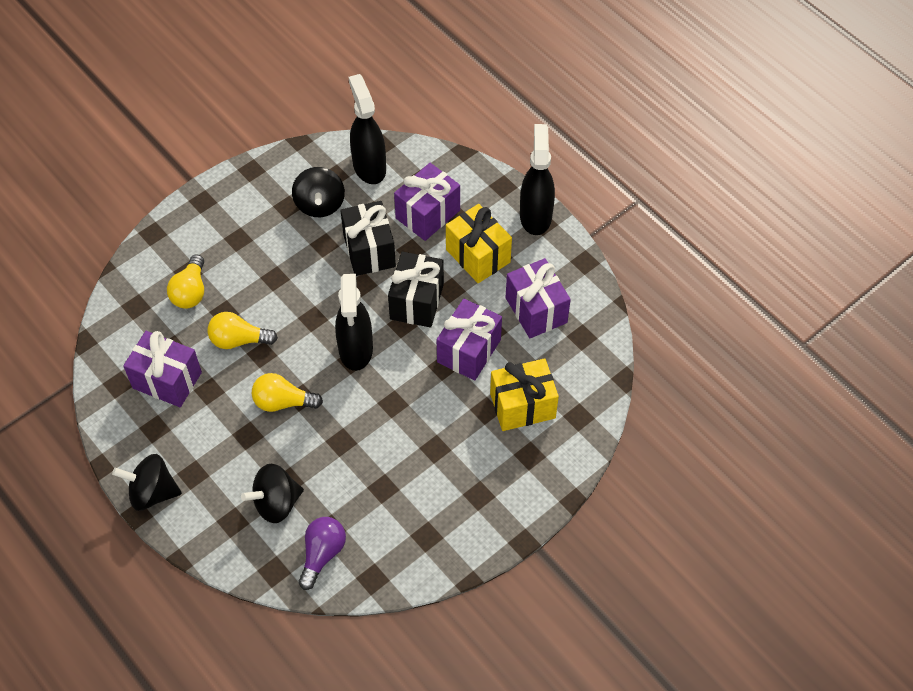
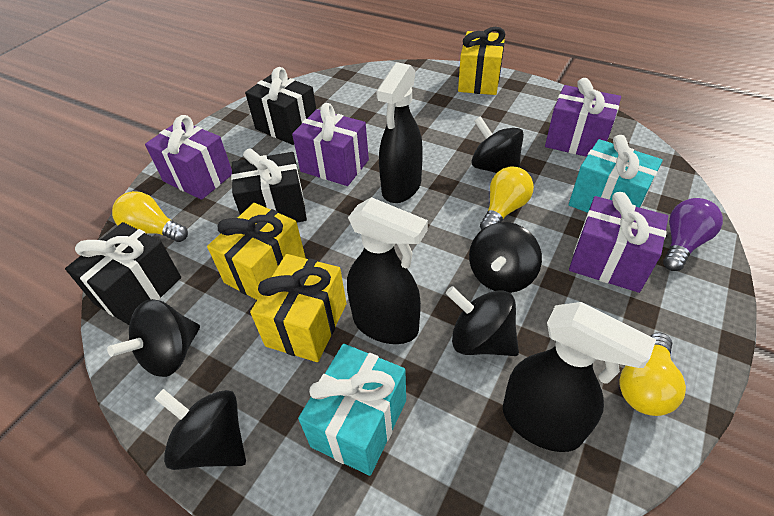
black gift: [340,201,396,276] [388,251,444,327] = 2 -> [65,222,181,325] [231,148,307,223] [245,67,316,145] = 3
black spinning top: [112,454,182,511] [241,464,304,523] [292,167,345,217] = 3 -> [107,299,200,377] [154,389,246,470] [446,286,519,356] [469,222,542,293] [471,116,524,173] = 5
turquoise gift: none = 0 -> [298,344,406,476] [569,135,663,213] = 2
yellow gift: [446,204,512,283] [490,358,559,431] = 2 -> [207,203,306,300] [250,254,346,362] [458,27,505,95] = 3

